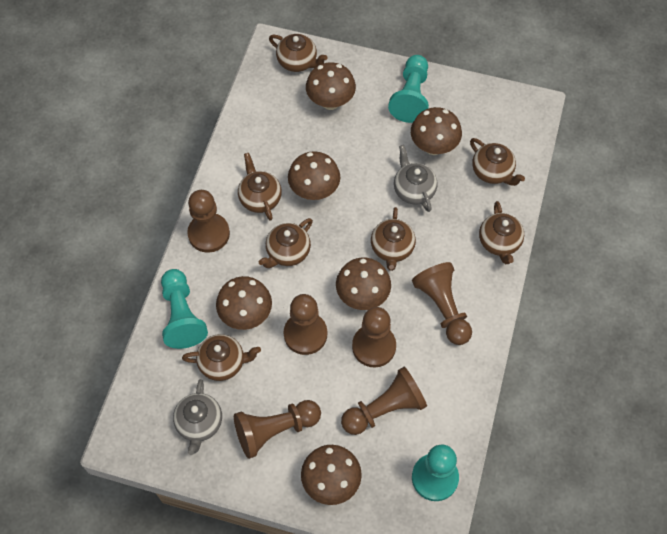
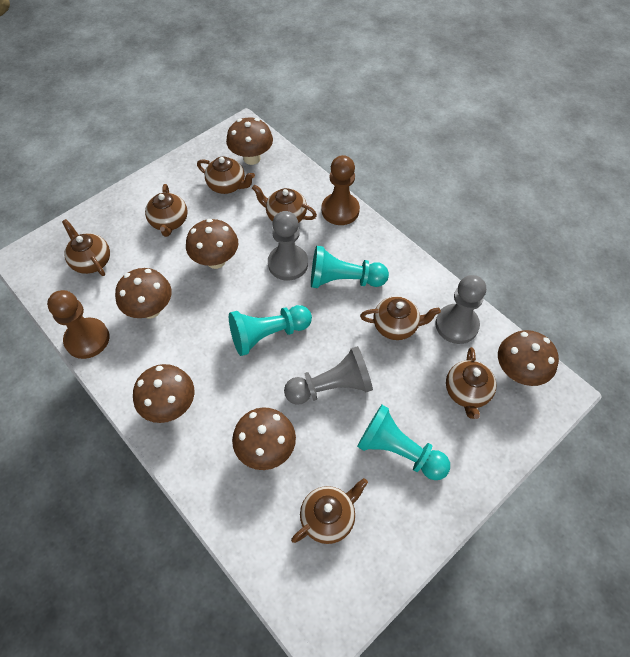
brown pawn: [187,190,230,253] [234,400,321,459] [284,294,327,355] [341,367,427,435] [352,307,396,368] [412,262,472,345] = 6 -> [47,290,109,359] [322,155,360,225] = 2
grey pawn: none = 0 -> [268,211,308,281] [284,346,373,405] [435,275,486,344] = 3
grey teapot: [173,379,222,455] [394,145,438,212] = 2 -> none = 0

